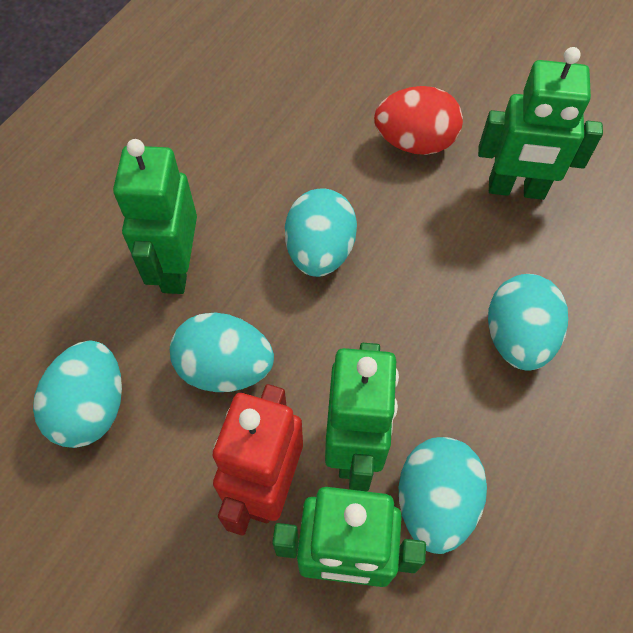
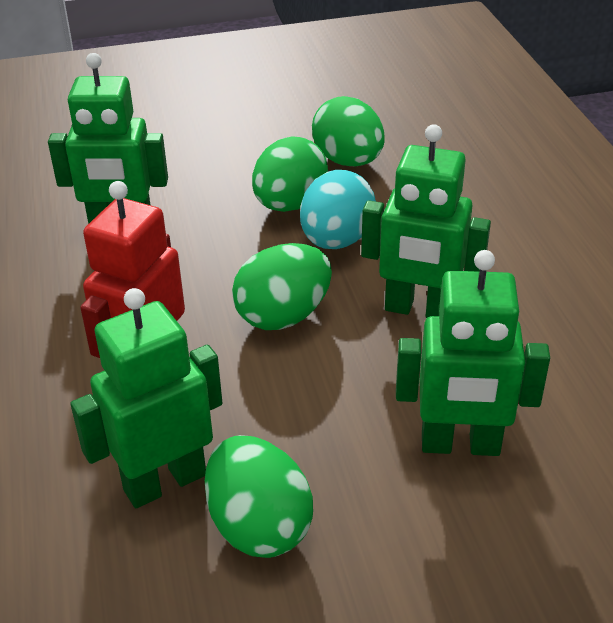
green egg: none = 0 -> [205,435,313,558] [232,243,332,330] [252,136,328,212] [312,96,385,166] = 4
red egg: [374,86,463,155] = 1 -> none = 0
turquoise egg: [33,341,122,448] [170,312,274,392] [285,189,357,277] [399,437,487,554] [488,274,568,371] = 5 -> [300,170,376,249] = 1

